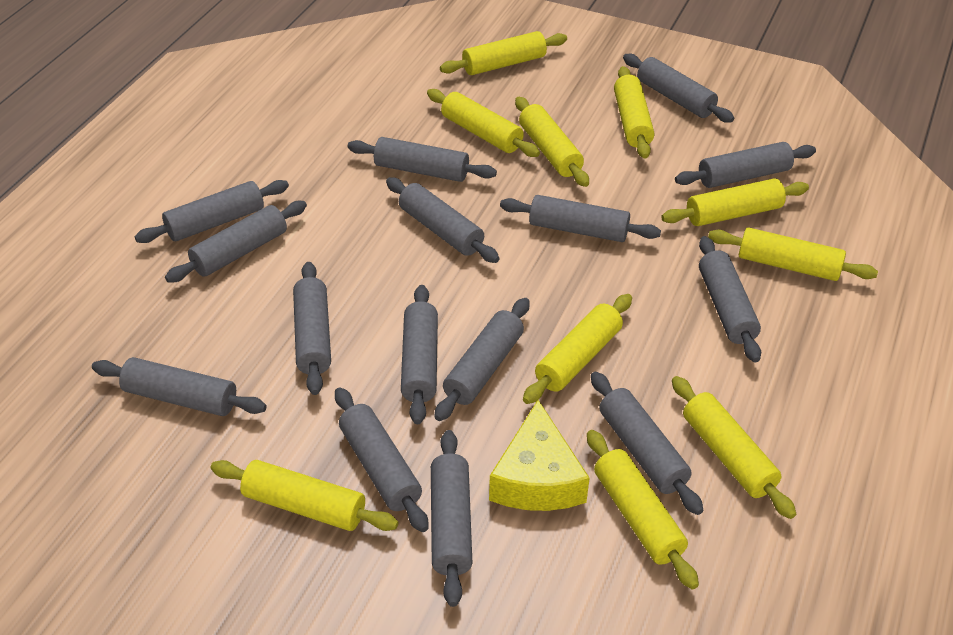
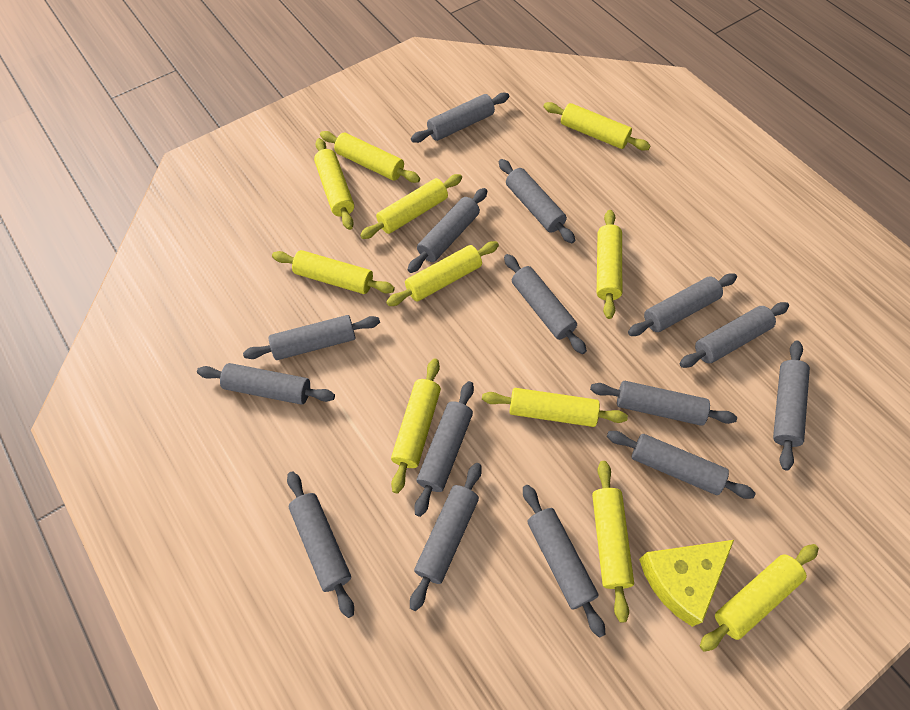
yellow rolling pin: [210,460,398,531] [427,89,540,157] [440,31,567,75] [515,97,589,187] [523,294,632,404] [587,430,699,589] [614,66,654,159] [661,179,809,226] [672,376,796,519] [708,227,878,281] = 10 -> [272,250,395,294] [314,138,354,230] [320,131,420,183] [360,174,462,239] [386,241,499,306] [391,358,441,493] [482,388,628,427] [543,102,651,151] [592,461,634,622] [597,210,622,319] [700,544,819,652] = 11

